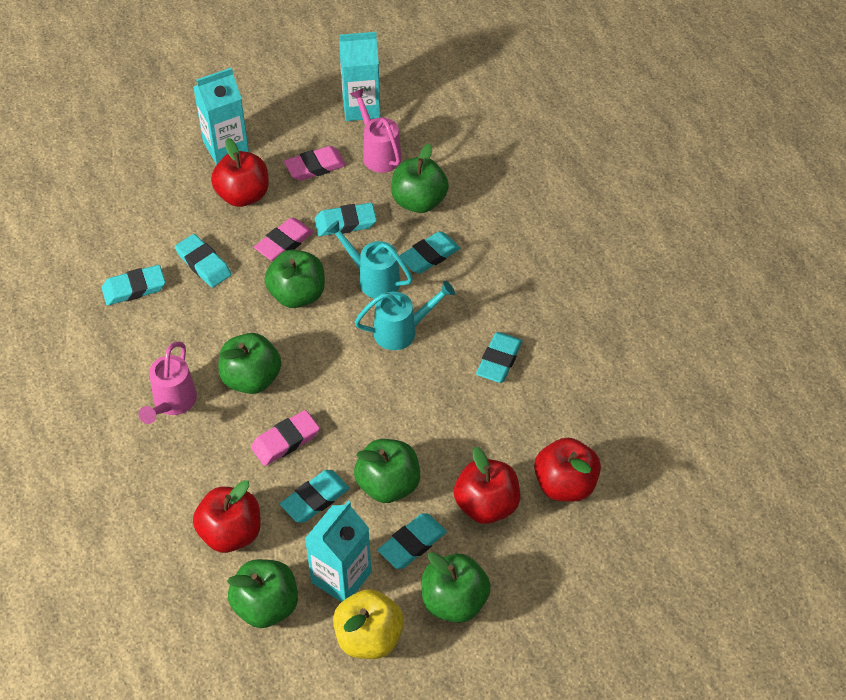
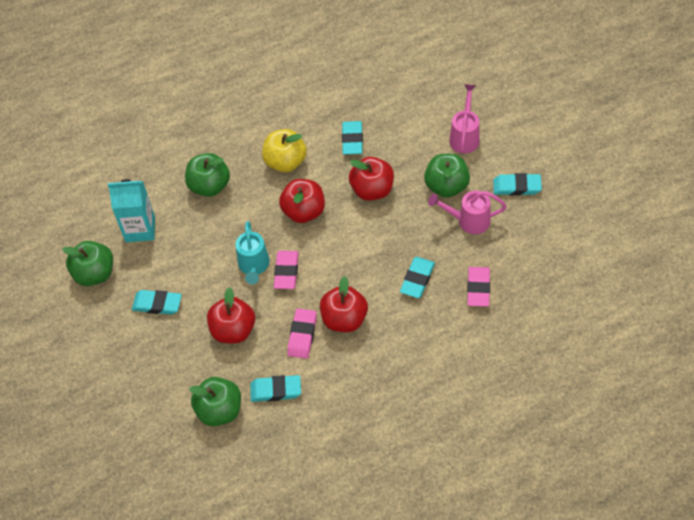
green apple: [218,333,281,394] [227,559,298,628] [265,250,325,308] [354,439,420,503] [391,144,449,213] [421,552,491,623] = 6 -> [62,241,113,286] [185,153,230,197] [189,377,241,426] [424,154,470,198] = 4
turquoise carton: [193,68,249,164] [305,501,371,602] [339,32,380,121] = 3 -> [108,179,155,242] = 1
turquoise eraser: [102,265,165,306] [175,234,232,288] [280,470,350,523] [315,203,377,236] [378,513,447,569] [399,231,460,274] [476,332,522,383] = 7 -> [132,290,182,315] [250,375,301,402] [342,121,363,155] [400,257,435,298] [493,173,542,196] = 5
turquoise watering can: [326,220,413,298] [355,281,455,350] = 2 -> [235,221,270,284] = 1

